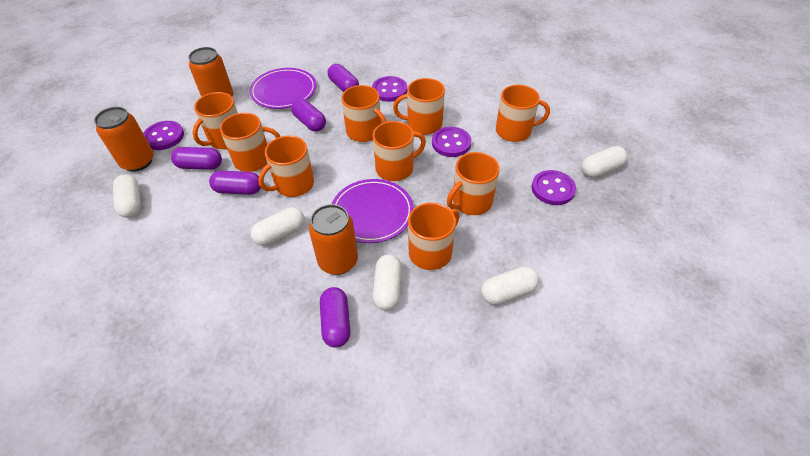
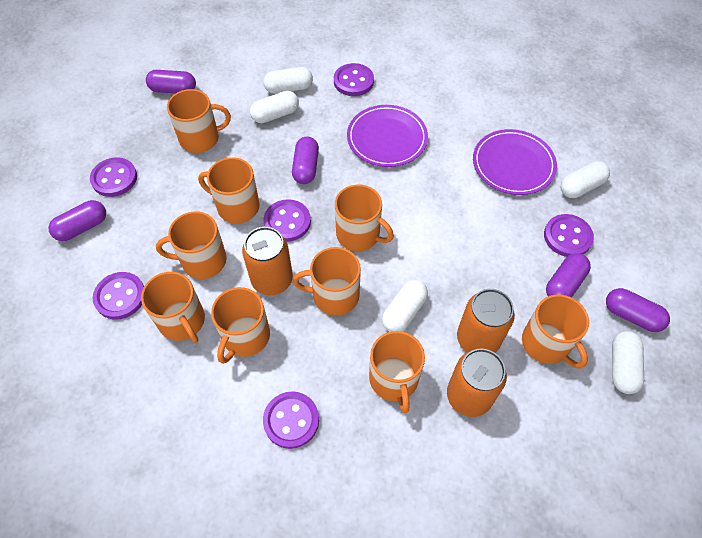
purple button: [143,121,184,150] [372,76,407,102] [432,127,471,157] [532,170,576,205] = 4 -> [90,158,137,197] [93,272,144,320] [263,392,319,449] [264,199,311,242] [334,63,374,96] [544,214,594,257] = 6

